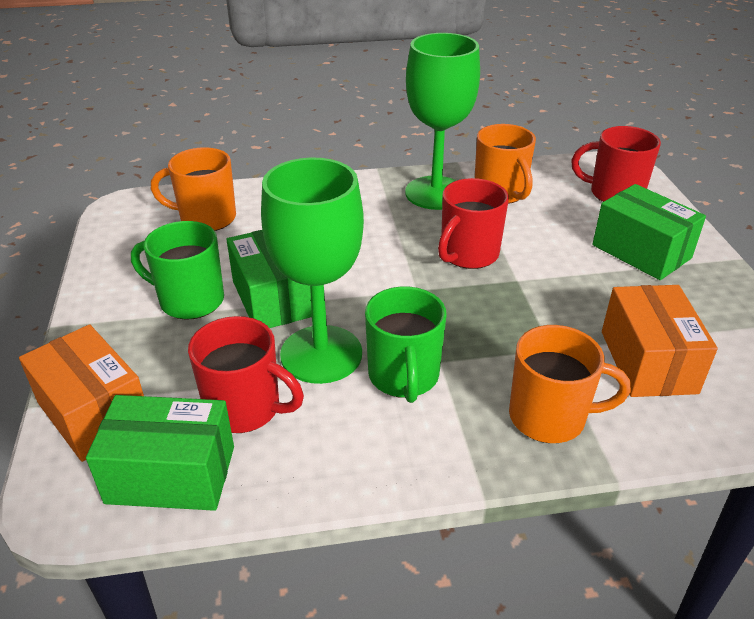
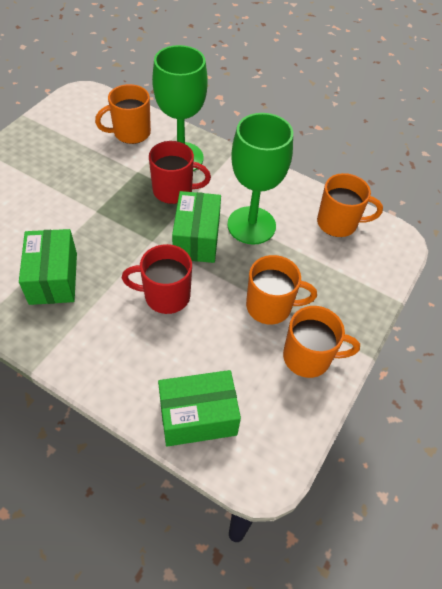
green mug: [131,221,224,320] [365,286,447,403] = 2 -> none = 0
orange box: [19,324,144,462] [602,285,718,397] = 2 -> none = 0
orange mug: [151,147,236,231] [475,124,536,204] [509,325,631,443] = 3 -> [95,84,151,144] [246,255,317,324] [283,306,360,378] [317,173,383,237] = 4
red mug: [188,316,304,433] [438,178,509,269] [571,126,661,202] = 3 -> [122,244,192,314] [149,141,211,204] = 2

